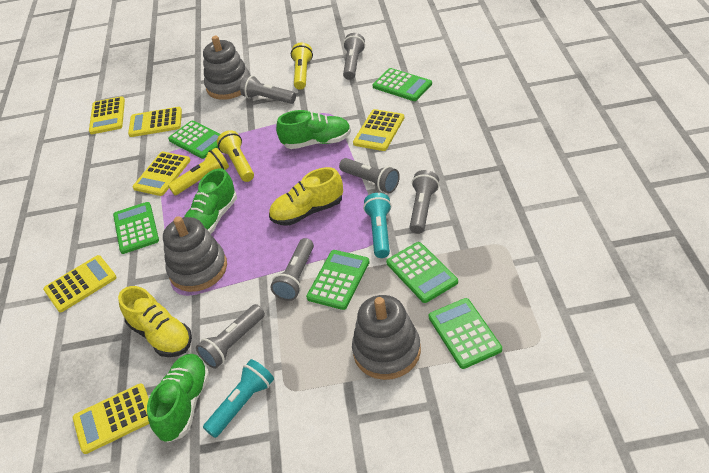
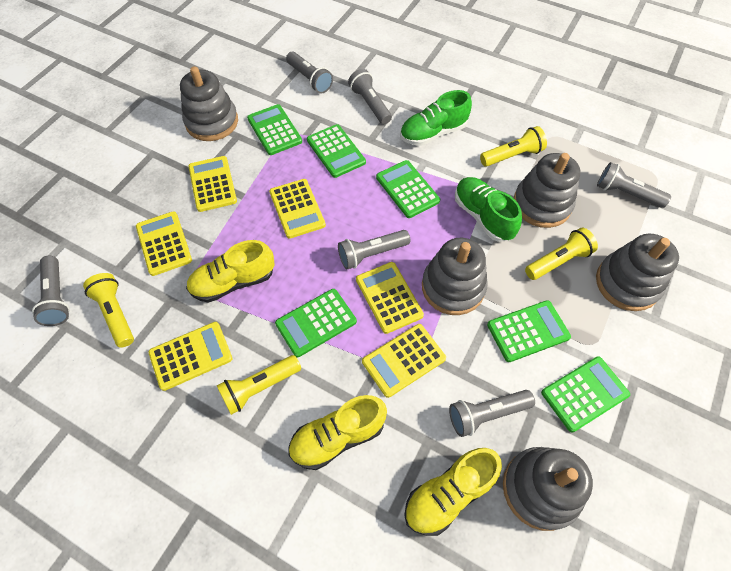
green shoe: [147,354,210,443] [184,168,237,234] [276,110,351,149] = 3 -> [400,90,472,146] [455,177,522,242] = 2
grey stacking toy: [163,216,227,292] [203,36,250,100] [352,295,421,380] = 3 -> [180,66,238,141] [422,238,488,315] [503,447,593,531] [514,153,580,228] [596,234,679,311] = 5
turquoise flashlight: [203,359,274,438] [363,193,392,258] = 2 -> none = 0
yellow flashlight: [168,148,229,195] [217,130,254,182] [291,43,313,90] = 3 -> [83,273,134,348] [217,355,301,415] [480,126,547,167] [525,228,598,280] = 4
yellow shoe: [118,286,192,357] [269,167,343,226] = 2 -> [186,240,275,303] [288,395,387,470] [404,448,502,536] = 3

